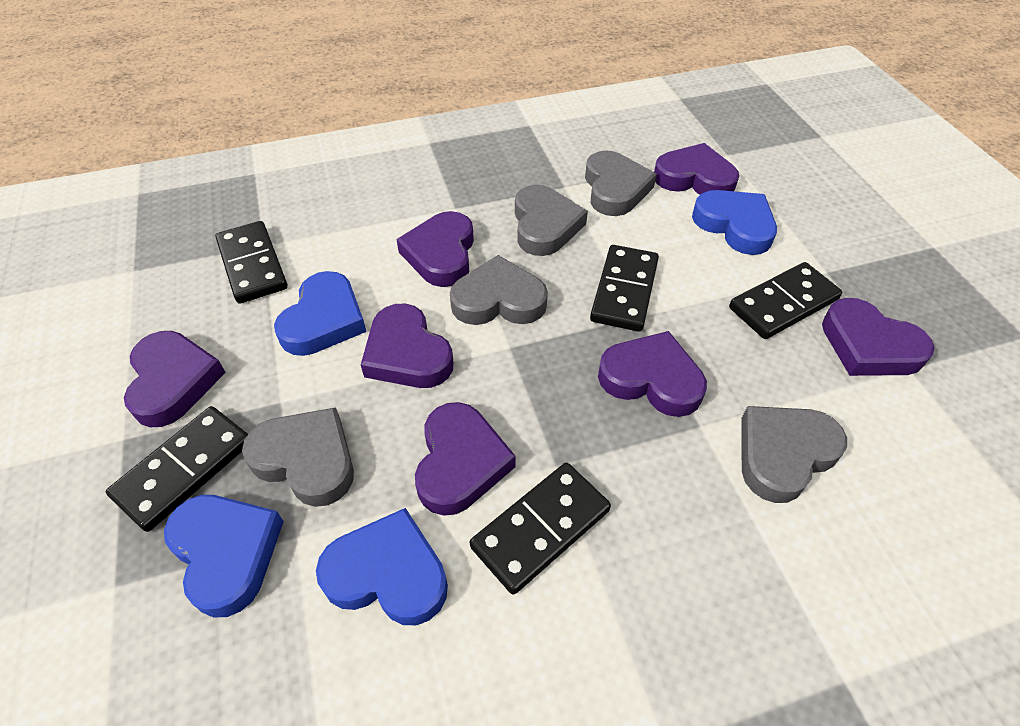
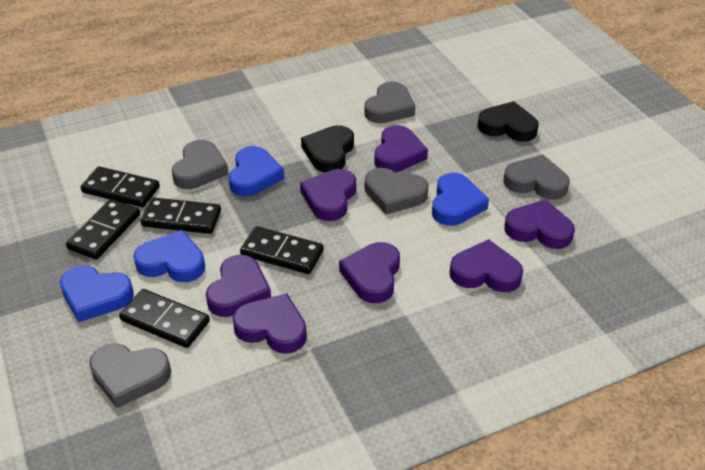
black heart: none = 0 -> [301,125,354,173] [478,101,539,142] = 2

